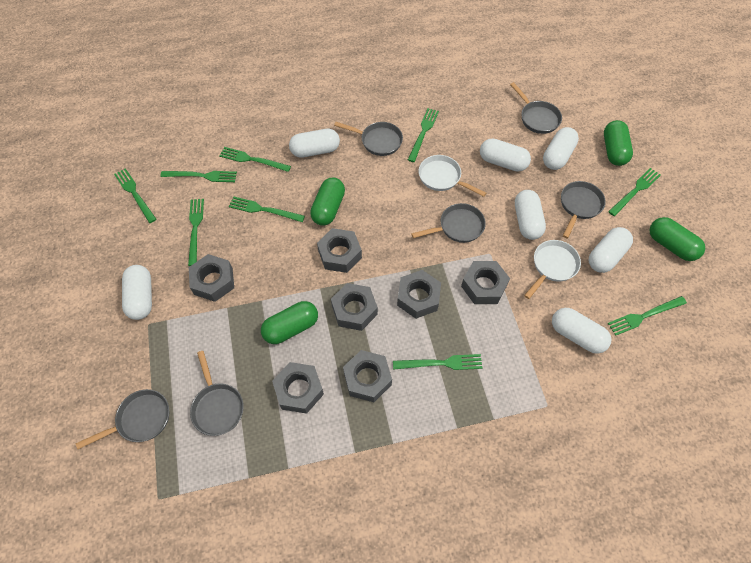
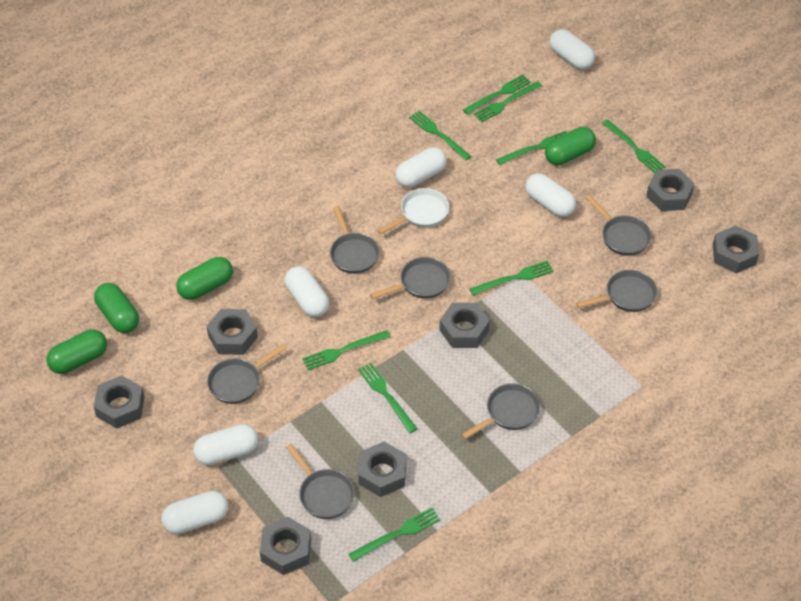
grey pan: [76,389,169,449] [190,351,244,436] [334,122,403,156] [411,203,486,243] [510,82,562,134] [561,181,606,239] = 6 -> [207,344,287,404] [286,444,355,519] [330,206,379,274] [370,257,451,299] [461,383,540,439] [576,270,657,312] [586,195,651,256] = 7
white capsule: [122,265,152,320] [289,129,340,158] [480,138,531,172] [515,190,546,240] [543,127,579,170] [552,308,611,354] [589,227,633,273] = 7 -> [161,491,228,534] [193,424,258,465] [285,266,329,317] [395,147,447,188] [525,173,576,217] [550,29,595,70] = 6
white pan: [419,155,486,197] [524,240,581,299] = 2 -> [377,188,449,234] = 1

